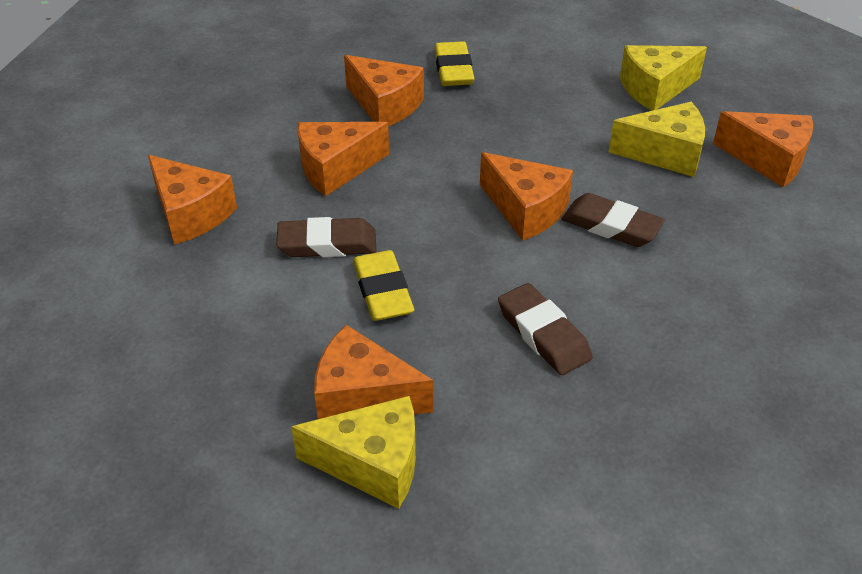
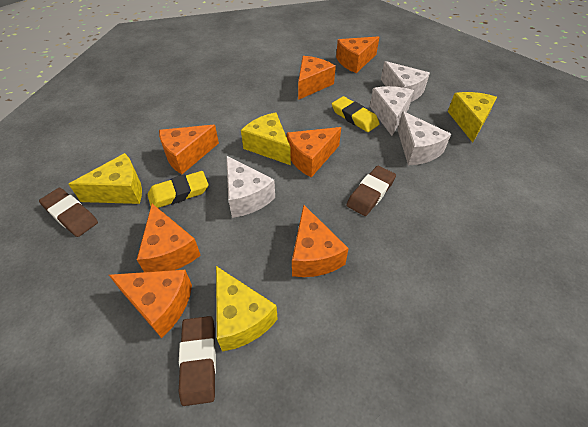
orange cheese: [148,155,237,245] [298,122,389,196] [314,325,433,419] [344,55,424,126] [480,152,573,241] [713,111,813,187] = 6 -> [109,270,192,338] [137,204,201,272] [159,125,219,174] [287,127,341,177] [292,205,349,277] [298,56,336,100] [336,36,379,73] = 7
white cheese: none = 0 -> [226,156,275,218] [370,86,414,136] [381,61,430,102] [398,111,451,165] = 4
yellow cheese: [291,396,416,509] [609,102,705,177] [620,45,707,111] = 3 -> [69,153,142,204] [216,266,278,352] [241,112,291,165] [448,92,497,142] = 4

